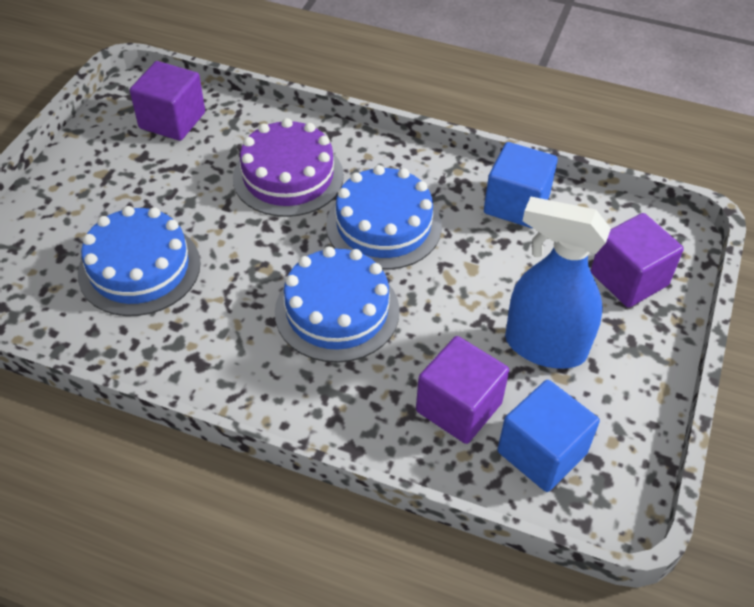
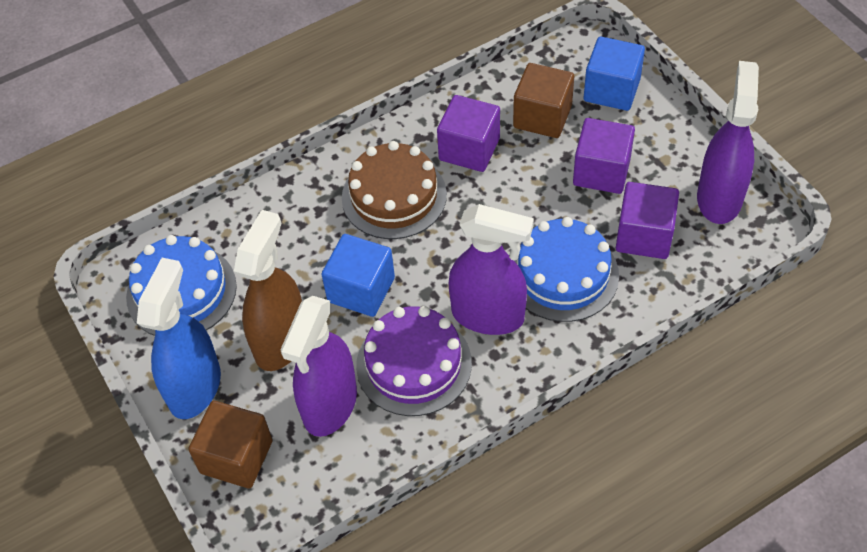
blue cake: [78,206,201,316] [275,246,400,363] [326,165,442,270] = 3 -> [126,235,237,336] [514,217,619,322] = 2
brown cake: none = 0 -> [342,141,447,239] = 1
brown cube: none = 0 -> [188,401,273,488] [513,63,574,138] = 2
brown spray bottle: none = 0 -> [234,210,302,371] = 1
purple spray bottle: none = 0 -> [280,296,357,437] [449,204,534,335] [697,61,759,224] = 3

